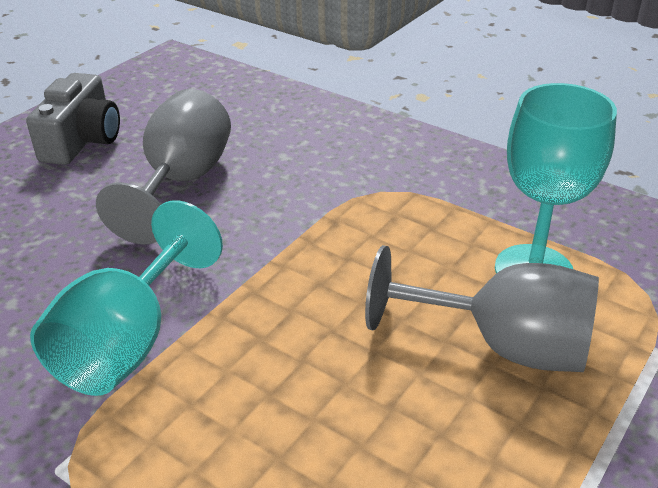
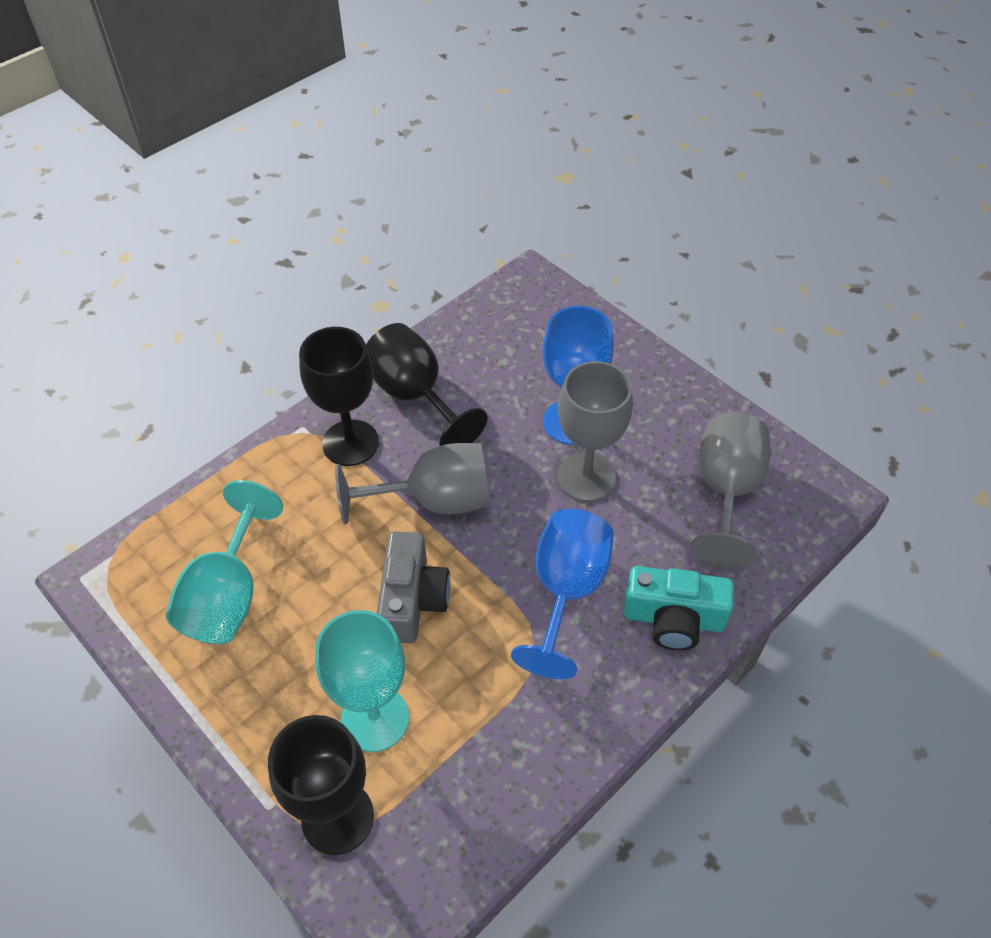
black goblet: none = 0 -> [268,715,374,855] [299,327,379,466] [366,323,488,446] = 3
blue goblet: none = 0 -> [511,509,614,679] [542,306,614,444] = 2
grey goblet: [96,89,231,244] [365,245,599,372] = 2 -> [335,443,489,524] [557,361,633,501] [691,412,770,568] = 3
turquoise camera: none = 0 -> [624,566,734,650] = 1

